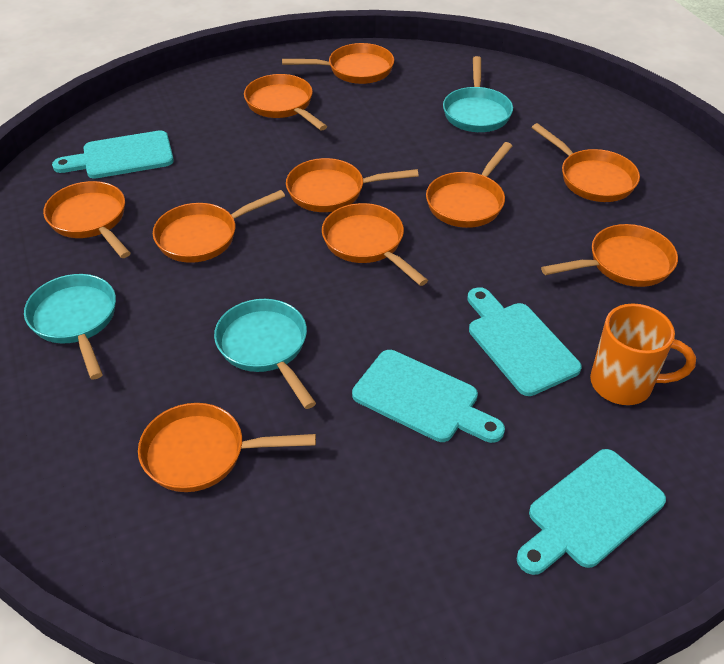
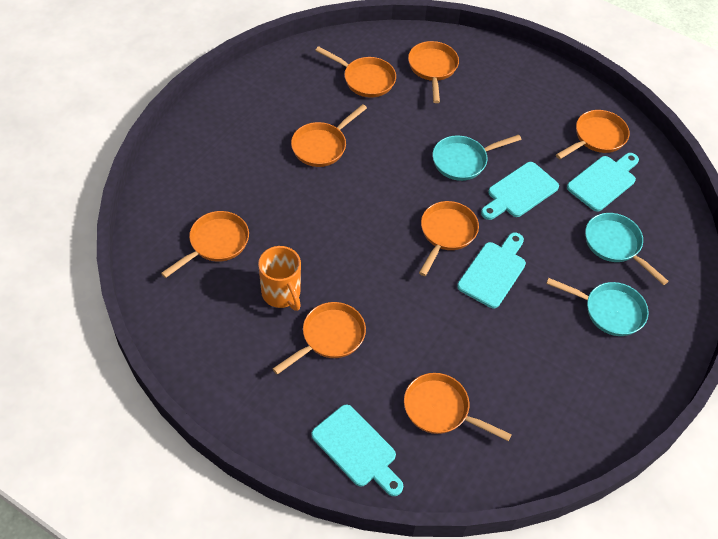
orange pan: [43,181,131,258] [138,403,316,492] [153,190,285,263] [244,74,327,131] [282,43,394,84] [286,158,419,212] [322,203,428,286] [426,142,512,228] [531,123,640,202] [541,224,678,287] = 10 -> [161,211,249,278] [273,302,366,374] [291,104,367,167] [315,46,396,97] [404,373,512,441] [408,41,459,103] [419,201,479,276] [556,110,630,159] = 8

